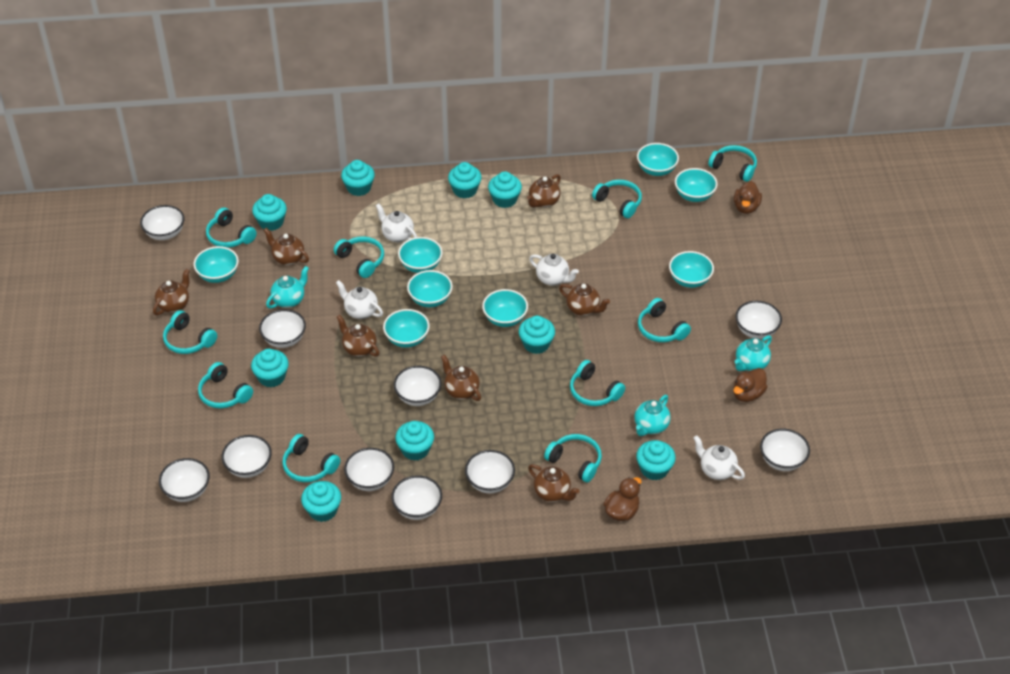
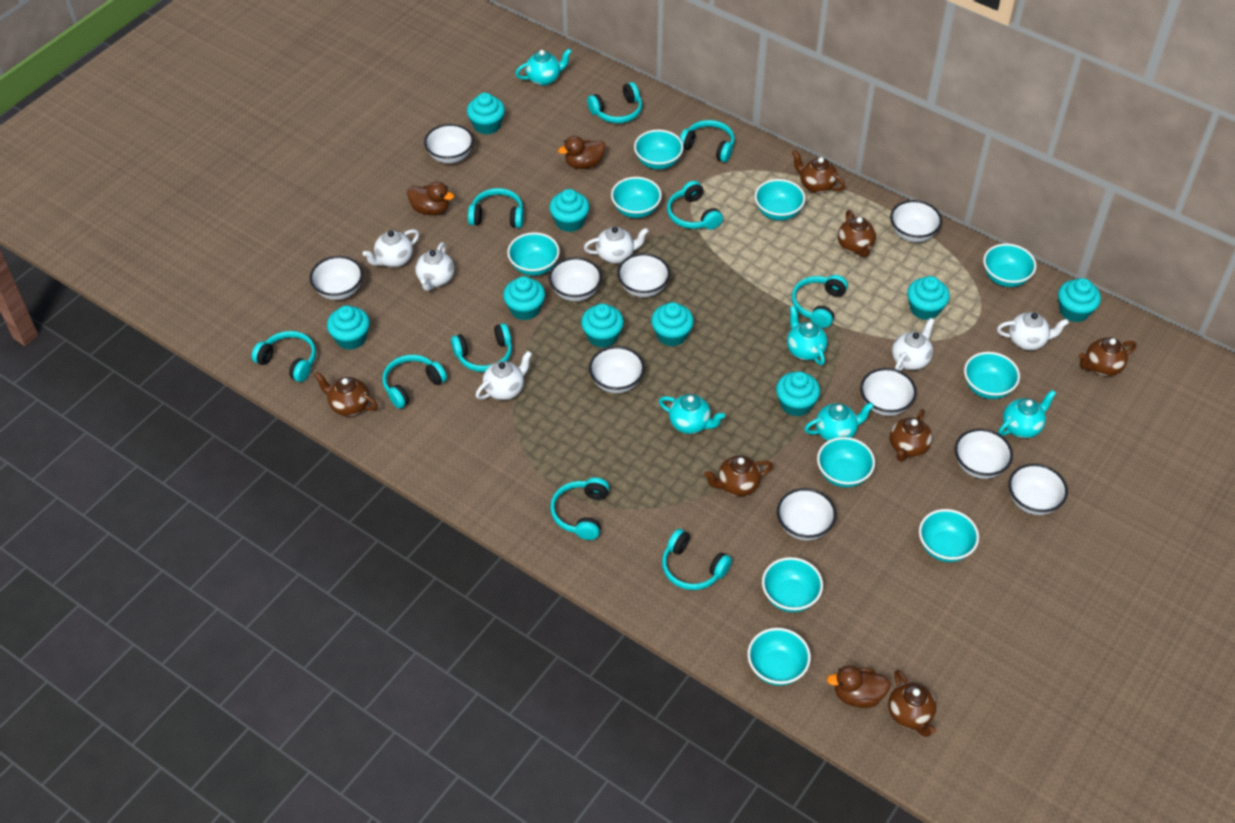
turquoise bowl: [193,246,239,283] [383,309,430,348] [398,237,443,273] [407,270,453,307] [482,289,528,327] [637,143,679,176] [669,251,714,288] [675,168,718,202] = 8 -> [507,232,560,276] [611,177,662,218] [634,130,683,169] [747,628,811,686] [755,179,805,220] [762,557,823,612] [817,437,875,488] [919,509,979,562] [964,352,1020,399] [983,243,1036,287] = 10
turquoise teapot: [266,266,309,309] [634,395,670,436] [735,335,772,371] = 3 -> [515,49,572,86] [659,394,725,434] [787,306,827,365] [804,402,874,441] [999,390,1056,438] = 5
white teapot: [336,280,383,319] [376,203,417,242] [529,254,579,286] [693,435,745,480] = 4 -> [363,229,419,268] [415,242,454,291] [476,351,532,400] [584,226,649,264] [892,318,935,371] [997,312,1069,350] = 6

